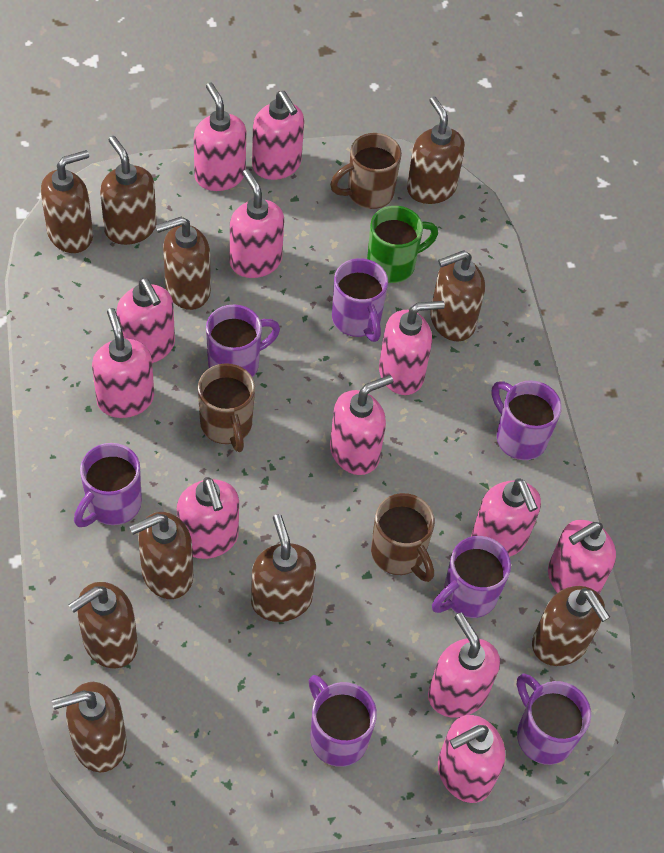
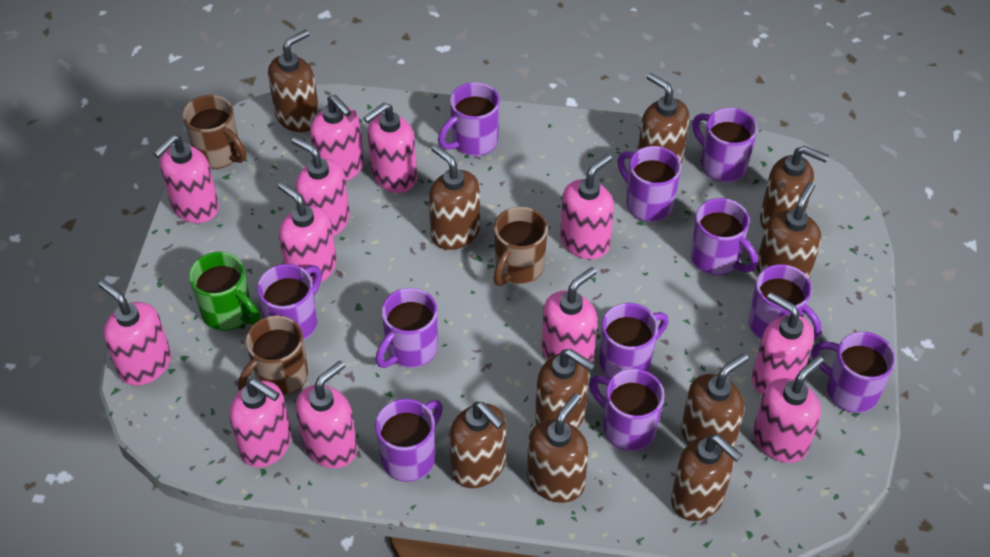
purple mug: [74,443,142,527] [206,305,280,377] [309,675,377,767] [332,258,388,342] [432,536,511,618] [492,380,562,460] [517,673,591,765] = 7 -> [257,264,322,340] [375,399,443,482] [376,288,438,368] [438,82,500,156] [589,369,665,451] [599,303,669,379] [617,146,681,222] [691,198,758,276] [692,108,757,182] [749,264,822,339] [812,332,896,413] = 11

